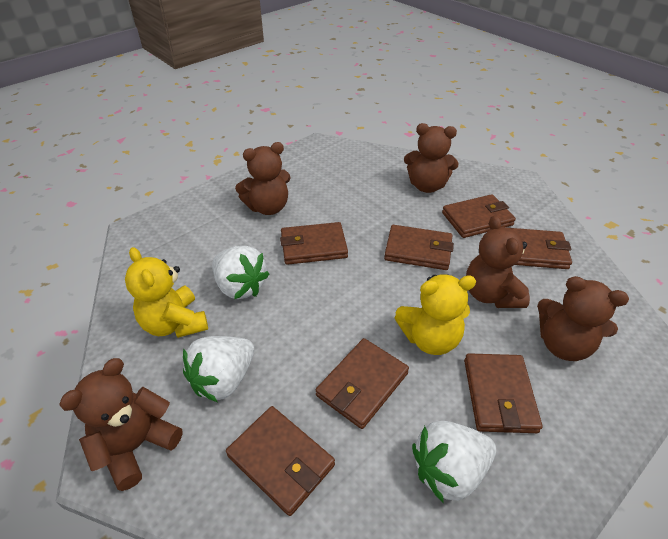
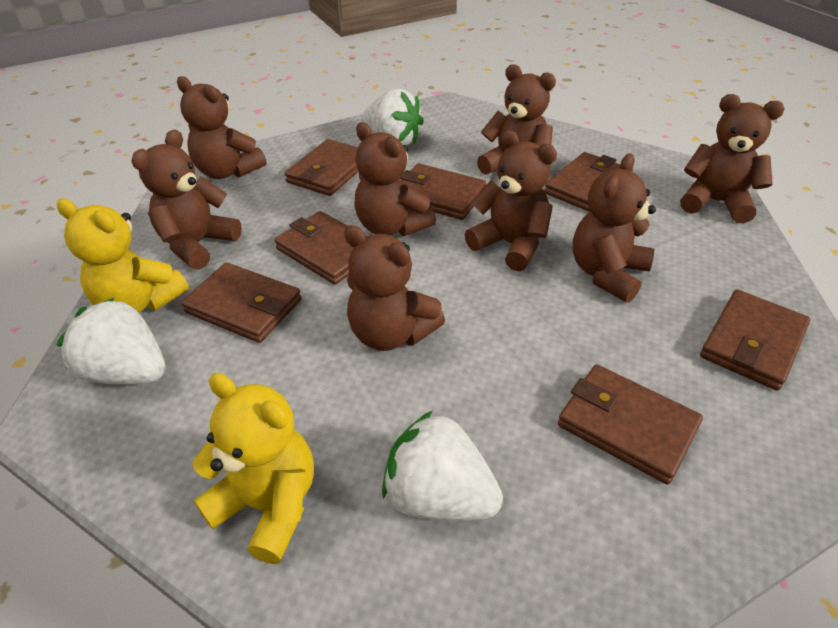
brown teddy bear: [59,358,183,491] [235,142,291,215] [404,123,459,193] [466,215,530,308] [537,276,629,361] = 5 -> [132,130,242,269] [177,76,266,179] [344,225,445,351] [354,122,436,236] [465,130,557,271] [477,64,556,175] [573,154,656,303] [680,94,784,223] = 8

